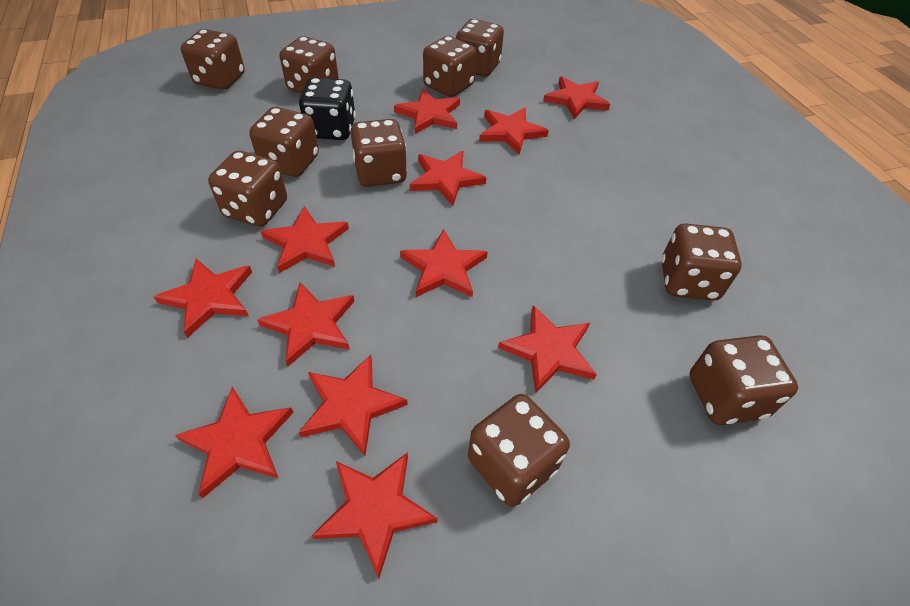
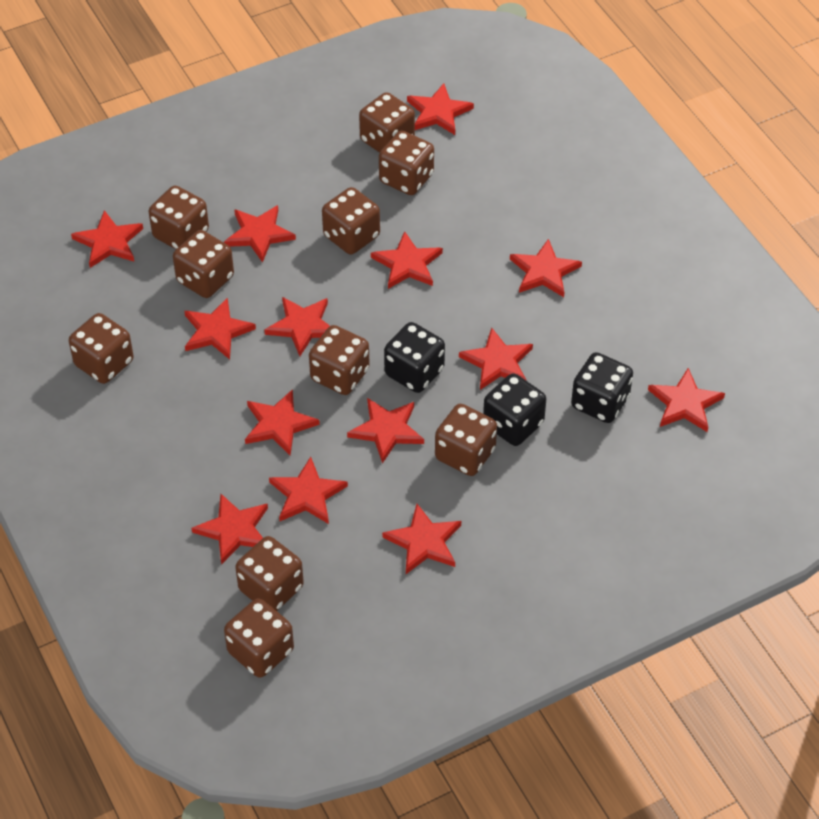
black dice: [299,77,356,140] = 1 -> [384,322,445,393] [483,373,546,446] [571,352,633,423] = 3
red star: [154,259,252,338] [175,387,294,498] [257,282,355,366] [261,206,349,273] [299,355,408,456] [312,452,438,578] [394,89,460,134] [400,229,487,298] [410,151,487,206] [479,107,549,155] [498,305,597,393] [543,76,610,119] = 12 -> [71,210,143,268] [184,297,256,359] [192,494,268,565] [224,205,296,263] [245,389,320,455] [264,297,330,356] [269,457,348,524] [347,398,424,463] [371,231,443,289] [382,504,461,574] [407,83,474,135] [459,327,533,390] [510,239,582,297] [648,368,725,432] = 14

